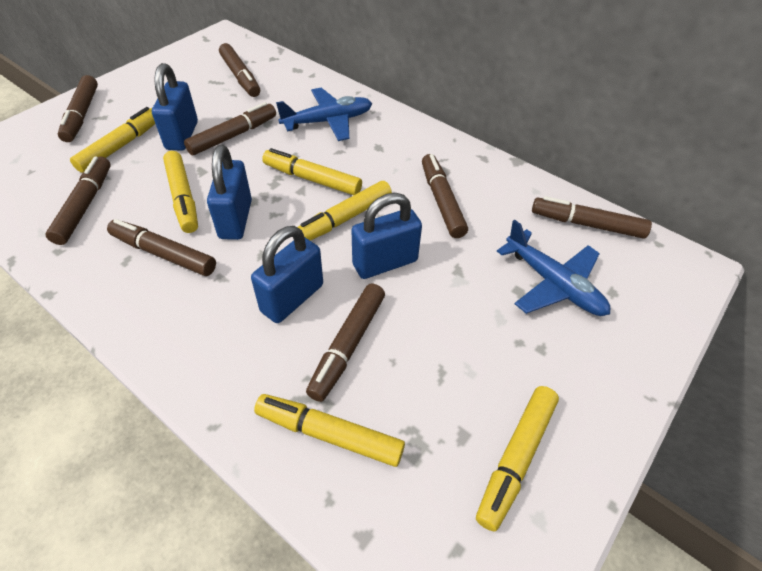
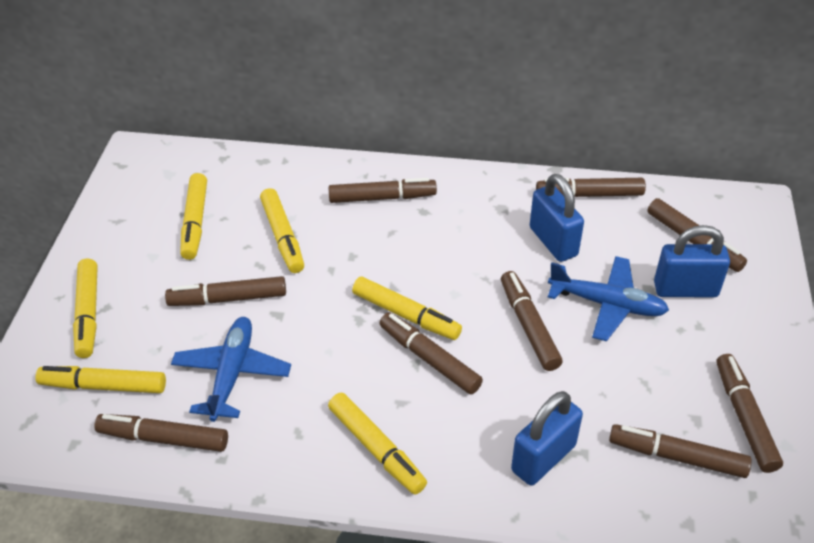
blue padlock: [152,63,198,151] [207,145,252,240] [251,226,323,323] [351,193,422,279] = 4 -> [511,391,583,486] [530,174,584,262] [654,225,730,297] = 3
brown marker: [46,156,111,245] [58,75,98,142] [107,219,216,276] [184,102,276,155] [219,43,260,97] [306,284,385,402] [422,154,468,238] [532,196,652,239] = 8 -> [94,414,228,452] [165,276,286,306] [329,178,437,203] [379,312,483,394] [501,271,563,371] [536,178,646,197] [609,424,752,478] [647,198,747,272] [716,354,783,473] = 9

